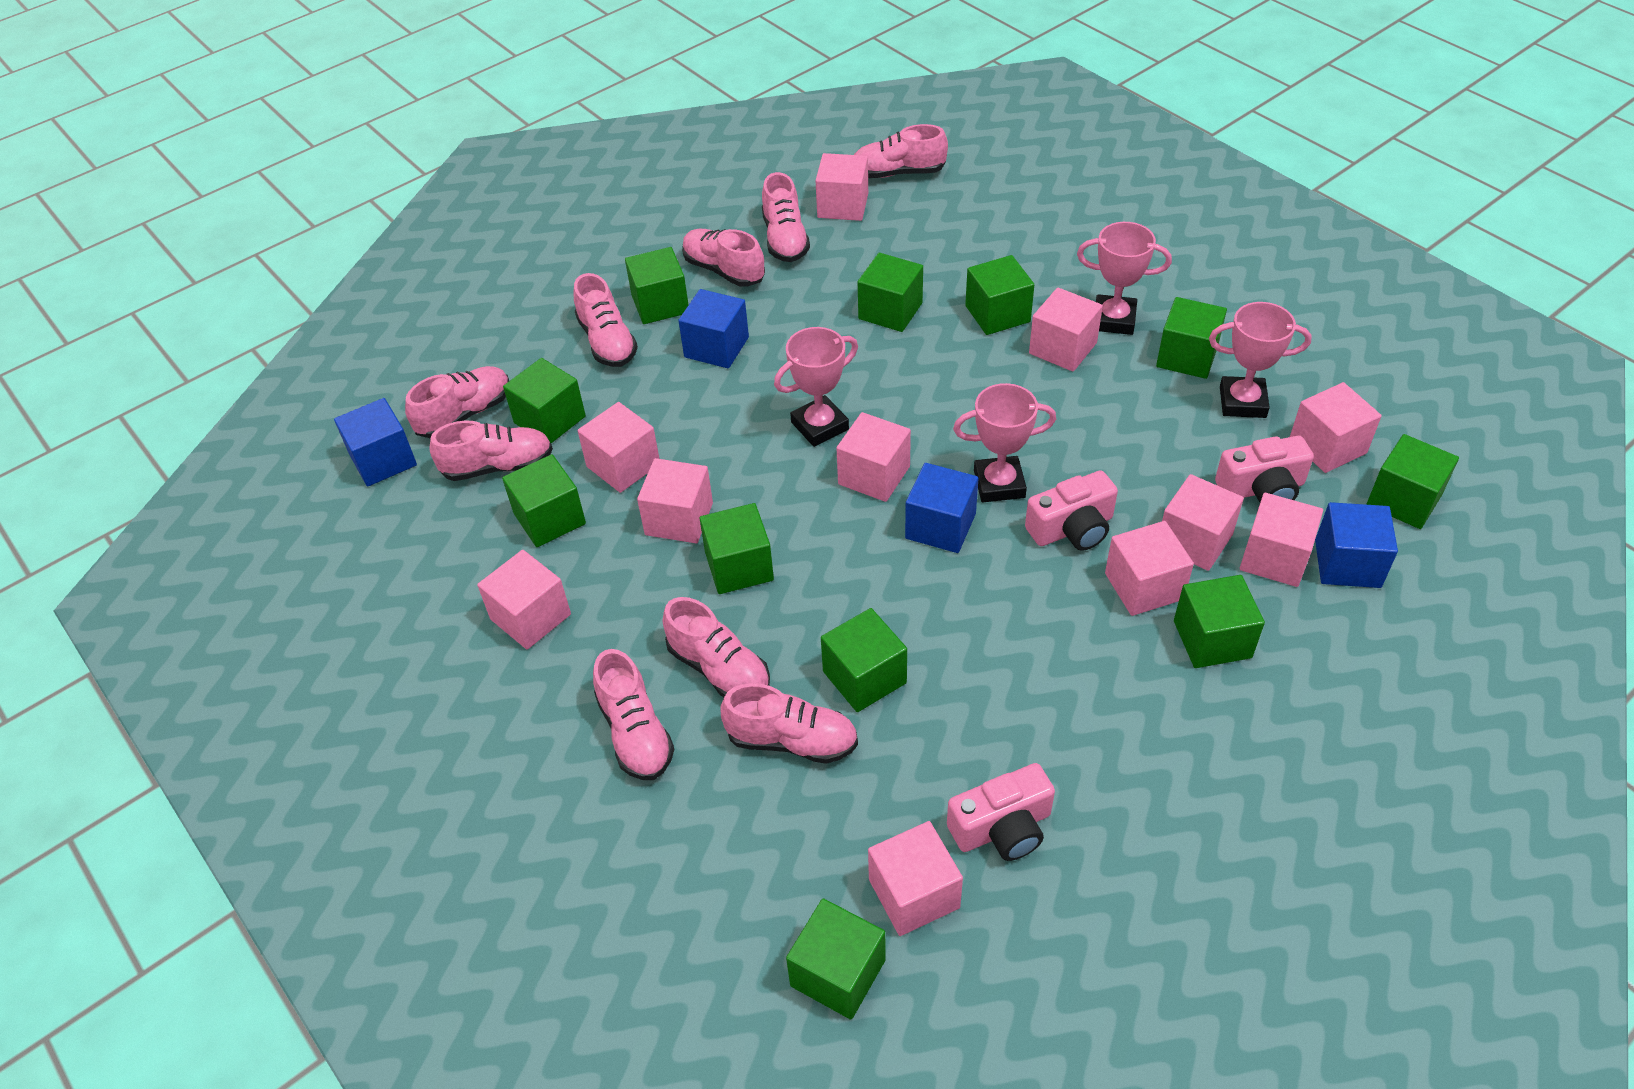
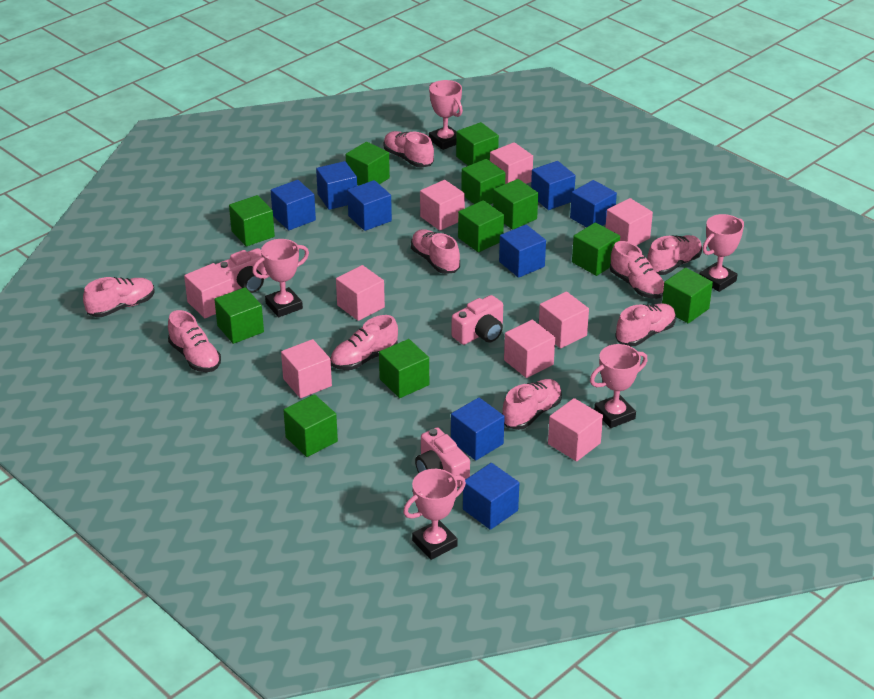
blue cube: [334,398,417,486] [678,289,749,368] [905,463,979,553] [1315,502,1398,588] = 4 -> [271,180,316,230] [316,161,357,210] [347,180,392,231] [451,397,505,460] [463,463,519,530] [499,225,546,278] [531,161,576,210] [570,180,617,227] = 8
pink cube: [477,550,571,650] [578,402,659,493] [637,458,713,543] [815,153,868,221] [836,412,911,502] [868,821,963,936] [1029,288,1103,371] [1105,521,1194,616] [1162,474,1244,571] [1240,493,1323,587] [1290,382,1382,473] = 11 -> [184,263,233,318] [281,339,332,398] [336,265,385,321] [420,180,465,231] [490,142,533,184] [504,320,555,378] [539,292,589,348] [548,398,603,461] [605,198,653,245] = 9
pink trophy: [774,327,858,447] [953,383,1056,502] [1077,222,1172,335] [1209,302,1312,418] = 4 -> [252,239,309,317] [403,469,466,560] [429,80,463,150] [590,344,648,428] [699,214,744,292] = 5

